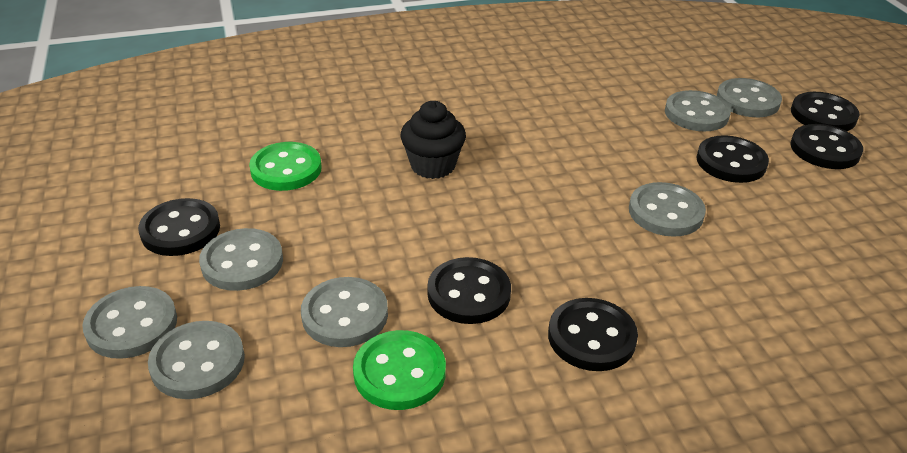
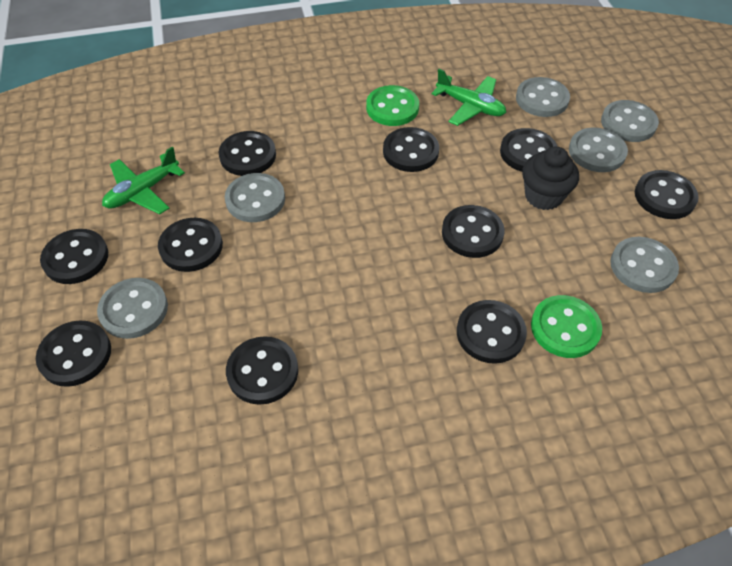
black button: [138,198,220,256] [427,257,511,324] [548,298,638,371] [696,135,769,183] [791,92,860,131] [791,124,863,169] = 6 -> [36,320,111,387] [40,229,108,284] [158,218,223,272] [219,131,276,176] [226,336,298,405] [383,127,439,172] [442,205,505,258] [457,300,527,364] [500,128,557,172] [635,170,699,219] = 10
green plane: none = 0 -> [102,147,185,214] [432,69,506,126] = 2
grey button: [82,286,177,359] [148,321,245,399] [199,228,283,291] [301,277,388,347] [629,182,706,237] [665,90,731,131] [717,78,782,117] = 7 -> [97,278,168,339] [225,173,285,222] [516,77,570,117] [569,128,628,172] [601,100,659,142] [610,237,679,293] = 6

